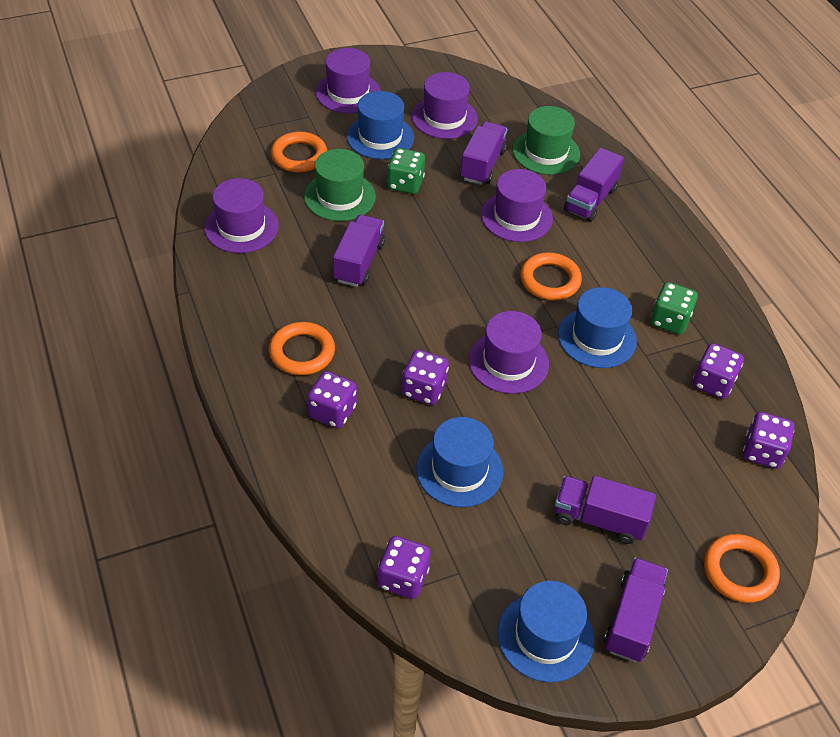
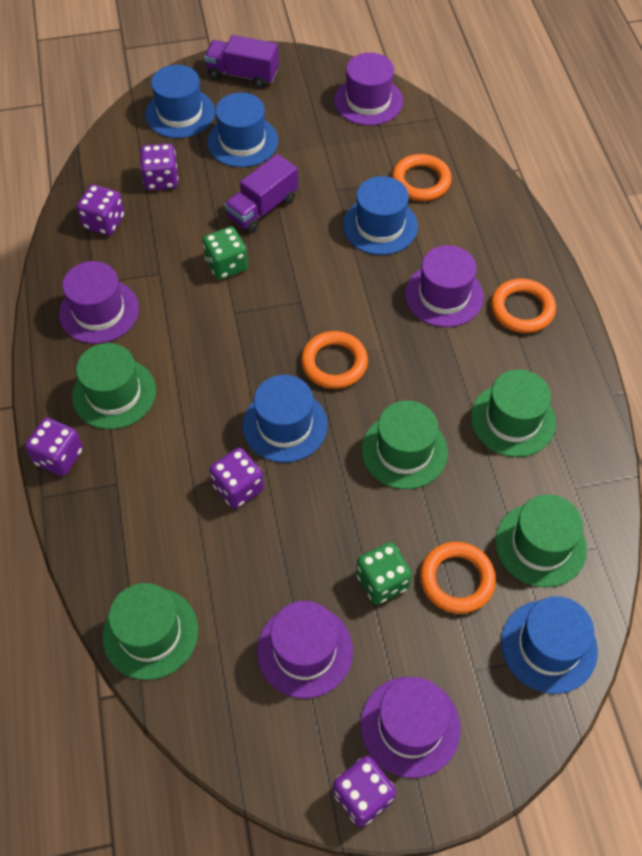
blue hat: [347,91,414,159] [416,417,503,507] [498,581,594,682] [558,287,637,368] = 4 -> [145,65,215,138] [207,92,278,167] [243,375,328,463] [343,176,418,255] [501,596,598,694] = 5
green hat: [304,149,376,221] [513,106,580,175] = 2 -> [72,343,156,429] [103,583,198,680] [361,400,448,489] [471,369,556,457] [495,494,587,587] = 5
purple truck: [333,215,385,287] [460,122,507,185] [554,476,656,544] [564,148,624,222] [604,558,668,662] = 5 -> [204,35,279,88] [224,154,298,233] = 2

